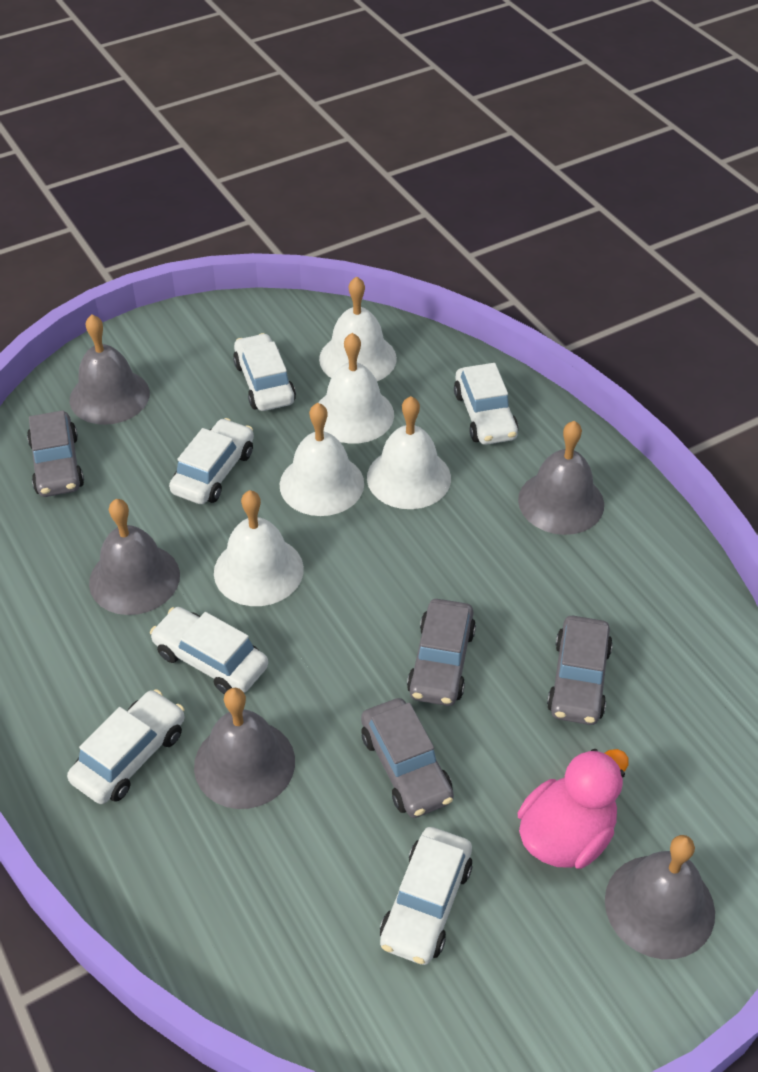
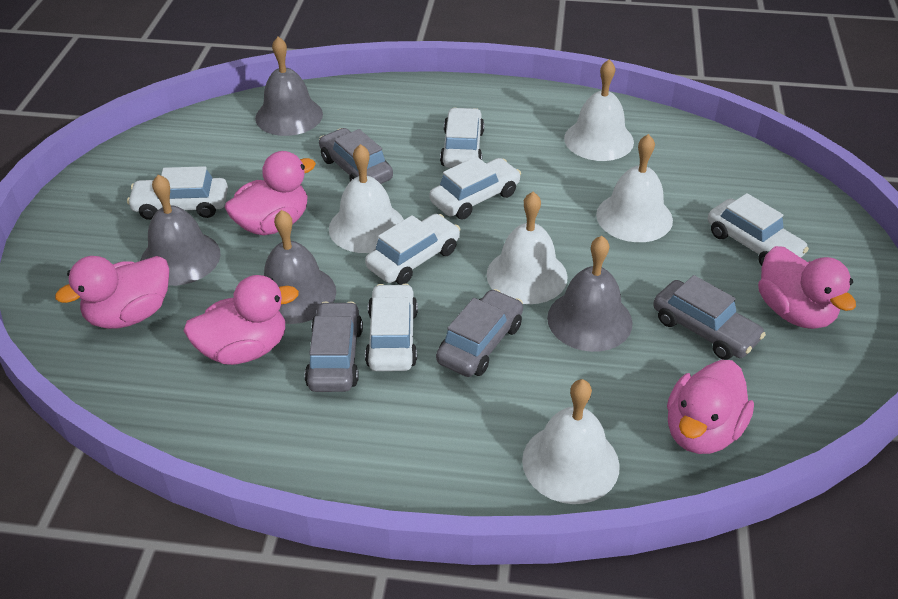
grey bell: [70,315,150,425] [89,499,180,615] [194,688,295,809] [518,421,604,535] [605,835,715,959] = 5 -> [140,174,220,286] [255,37,323,136] [264,210,336,324] [547,236,633,352] = 4
pink duck: [518,749,629,869] = 1 -> [55,256,169,329] [184,275,299,365] [225,151,316,235] [667,360,754,454] [758,246,856,329] = 5

